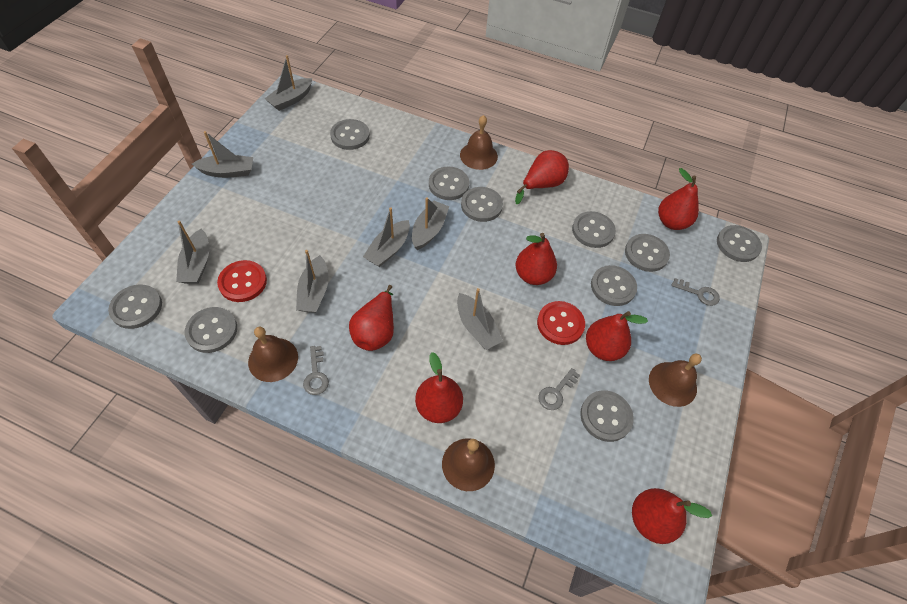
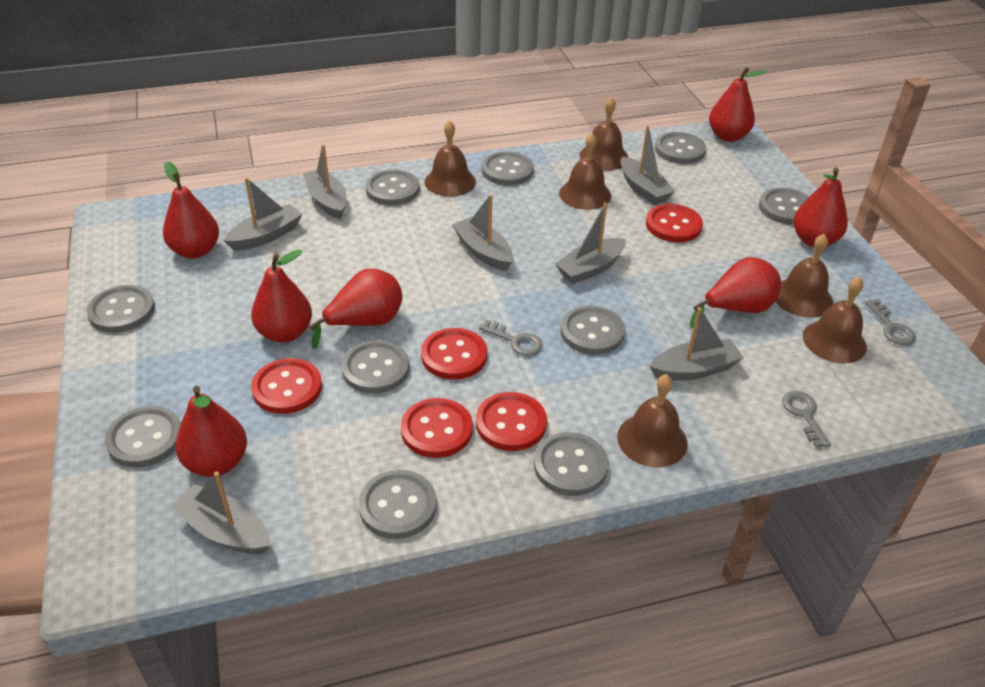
brown bell: [248,327,298,382] [442,439,495,491] [460,115,498,170] [649,354,702,407] = 4 -> [424,120,476,197] [559,133,611,210] [579,97,629,171] [617,374,688,467] [775,234,833,318] [803,277,867,363] = 6
red button: [217,260,267,302] [537,301,585,345] = 2 -> [251,358,322,414] [401,398,473,458] [421,328,487,380] [476,392,547,451] [646,204,703,242] = 5

